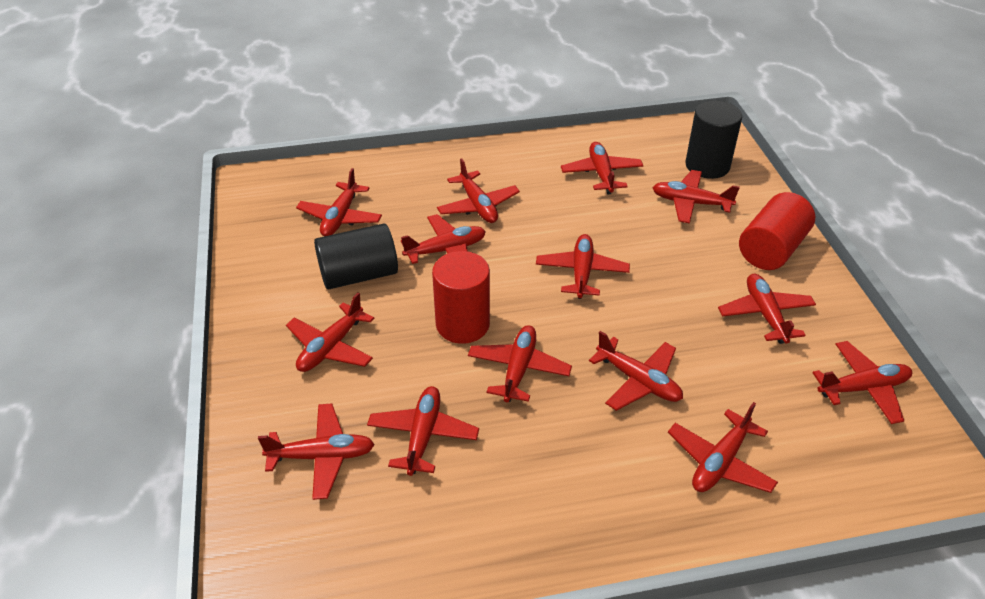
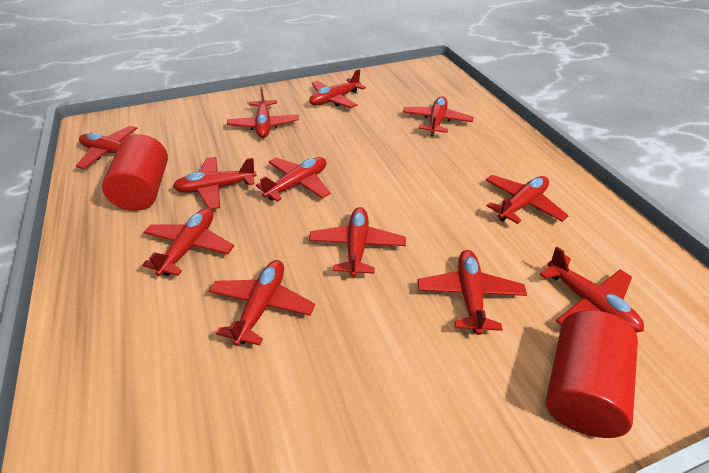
black cylinder: [314,224,398,289] [685,101,742,179] = 2 -> none = 0
red plane: [258,403,375,500] [286,293,374,372] [296,168,382,236] [367,386,479,476] [401,214,486,264] [437,158,520,223] [468,325,572,402] [536,234,630,299] [561,142,643,194] [589,331,683,411] [652,170,740,224] [668,402,778,493] [718,274,816,344] [813,341,912,424] = 14 -> [76,126,138,169] [142,209,234,276] [173,157,257,210] [209,260,315,346] [227,87,299,138] [256,157,330,202] [309,69,366,108] [309,207,406,277] [403,96,474,137] [418,250,527,335] [486,175,569,224] [539,247,644,333] = 12

